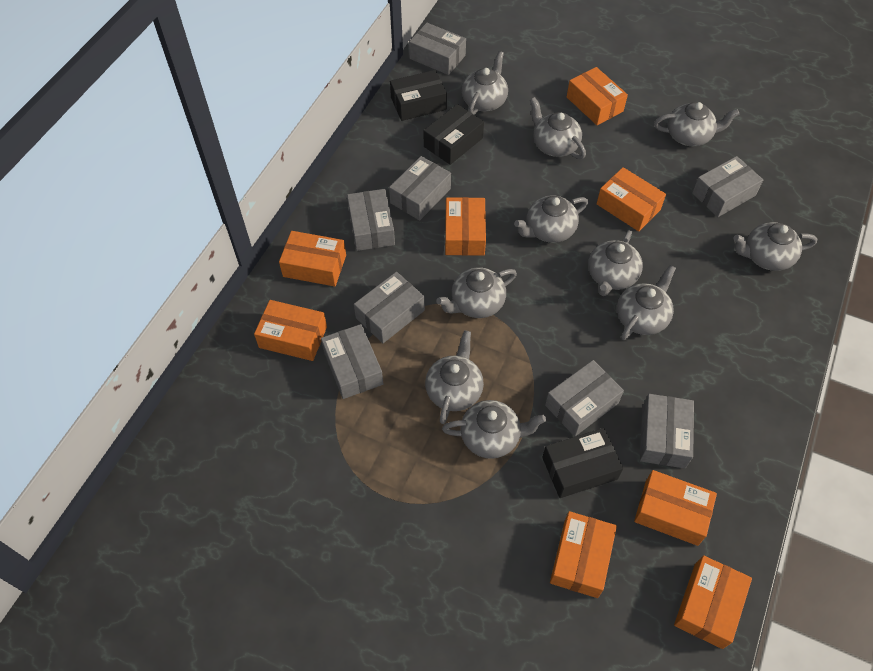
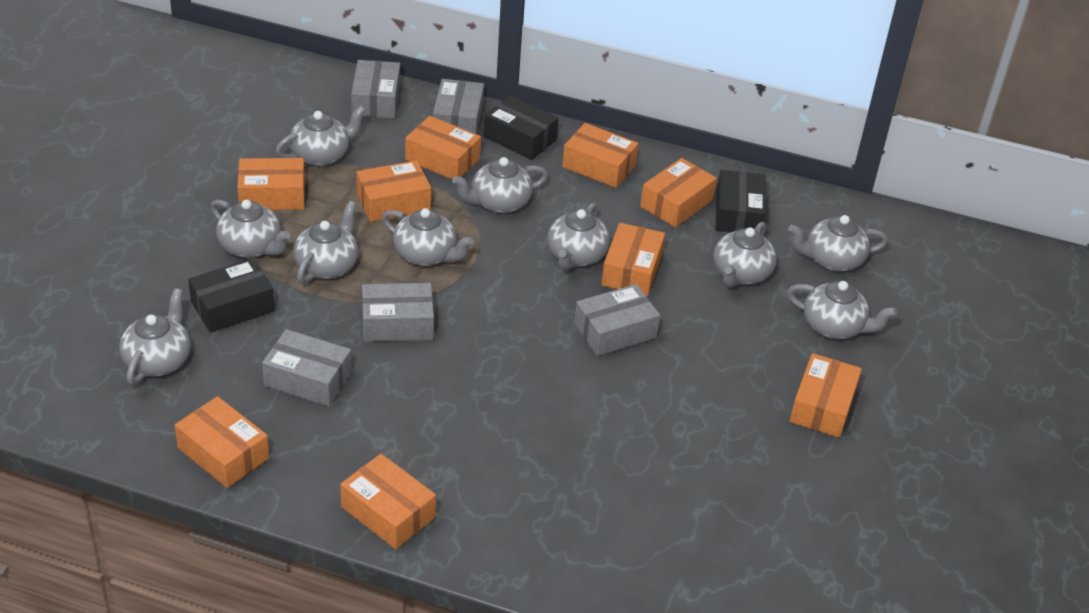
grey box: [321,324,383,399] [347,189,395,251] [354,272,425,343] [389,156,451,221] [409,23,466,75] [545,360,624,437] [640,394,694,468] [692,156,763,217] = 8 -> [262,329,352,406] [351,60,400,119] [362,283,434,342] [433,79,484,134] [574,284,660,356] = 5
orange box: [254,300,327,361] [279,231,346,287] [445,197,486,256] [550,511,617,598] [567,67,628,125] [597,167,666,231] [634,470,717,546] [674,555,752,649] = 8 -> [175,396,269,488] [237,158,305,210] [340,454,436,549] [356,160,431,222] [405,116,481,179] [562,123,638,188] [601,223,665,296] [640,158,717,227] [790,353,862,438] = 9

